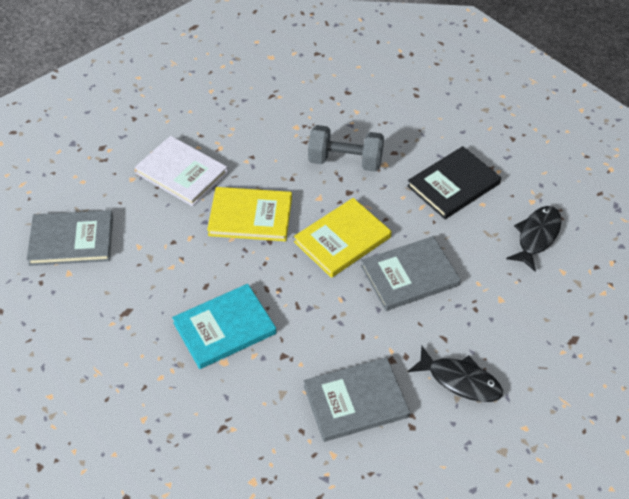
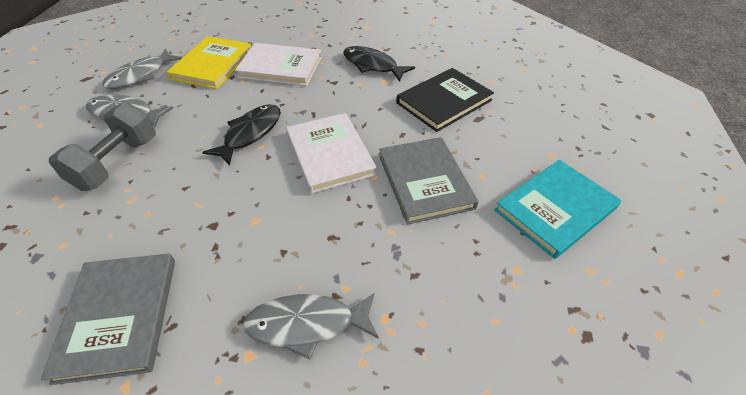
grey book: [27,210,113,266] [303,357,410,442] [361,236,461,311] = 3 -> [41,253,175,385] [379,137,478,225] = 2
grey fish: none = 0 -> [86,95,173,127] [102,48,182,89] [243,293,379,360] = 3
white book: [134,136,228,206] = 1 -> [235,43,322,86] [286,113,377,194] = 2
yellow book: [207,187,292,241] [294,198,392,278] = 2 -> [167,36,251,89] = 1

